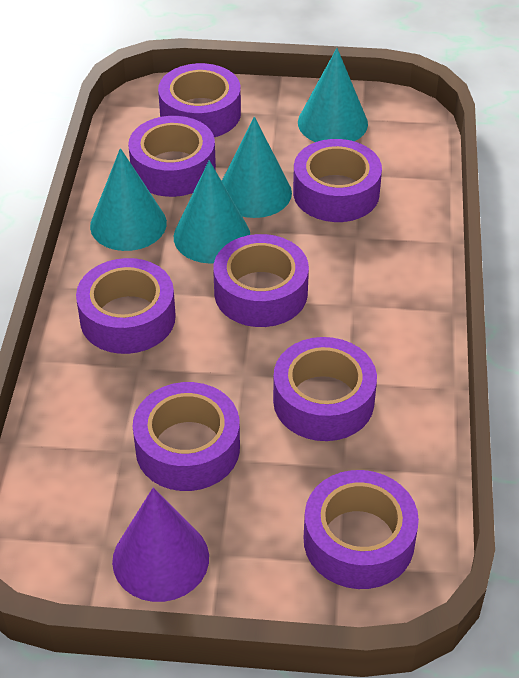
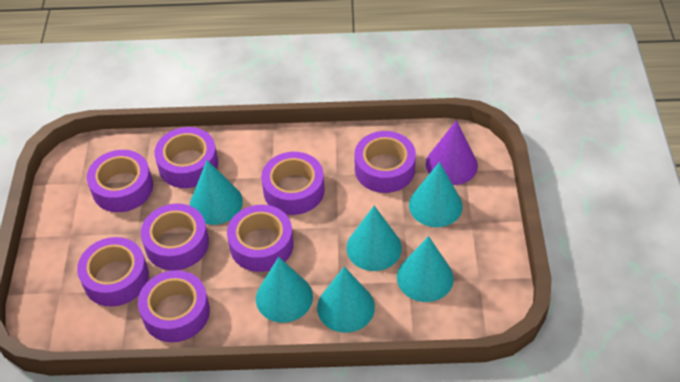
turquoise cone: [90,148,167,251] [174,160,250,264] [222,117,292,218] [298,48,368,142] = 4 -> [190,160,243,225] [256,257,313,323] [317,267,375,333] [346,206,402,271] [397,236,454,302] [409,162,463,227] = 6

